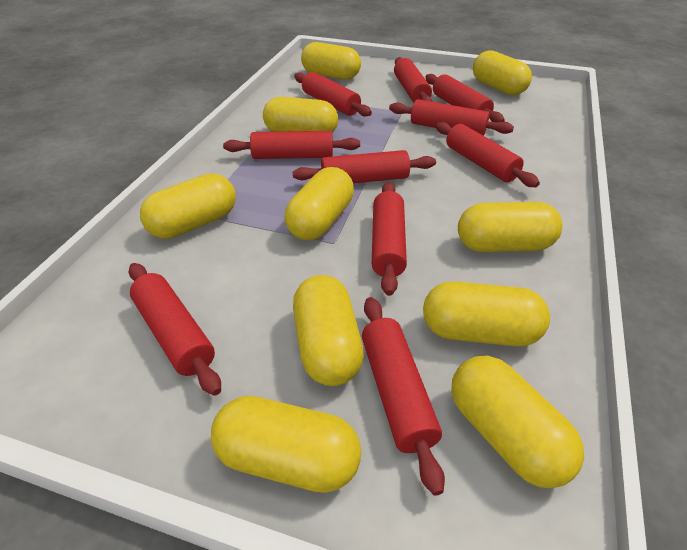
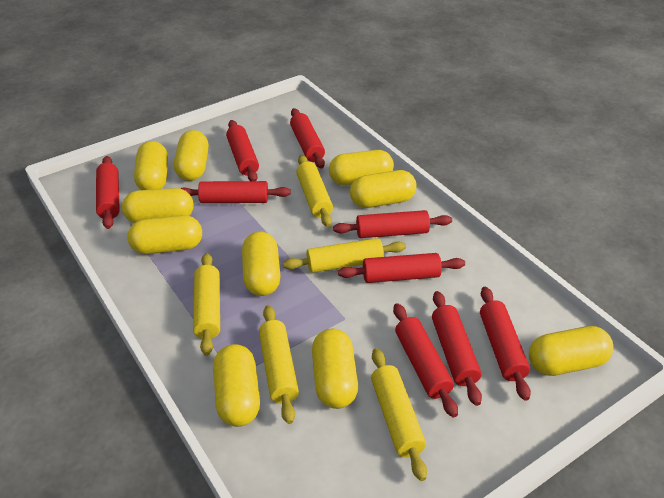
red rolling pin: [129,263,221,396] [223,131,360,159] [293,150,436,183] [294,72,372,117] [362,297,445,496] [372,182,407,296] [389,99,514,136] [394,57,432,102] [425,74,505,122] [435,122,540,187] = 10 -> [96,156,120,229] [180,181,291,203] [226,120,259,181] [290,108,325,168] [333,210,452,238] [338,253,465,283] [393,303,458,418] [432,291,482,406] [480,287,531,401] = 9
yellow rolling pin: none = 0 -> [193,253,220,356] [259,305,299,424] [283,238,406,273] [296,155,333,227] [371,348,427,481] = 5

